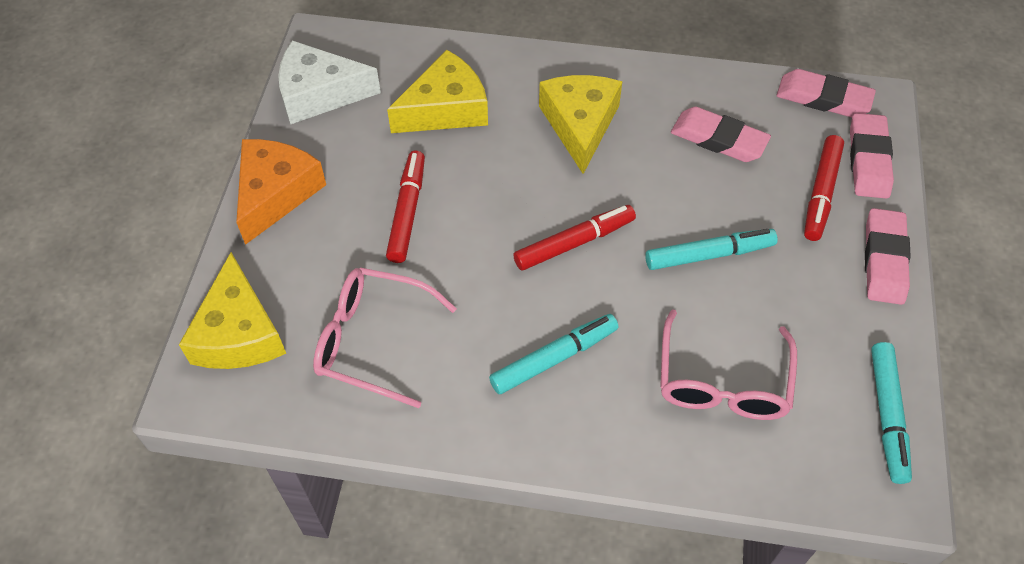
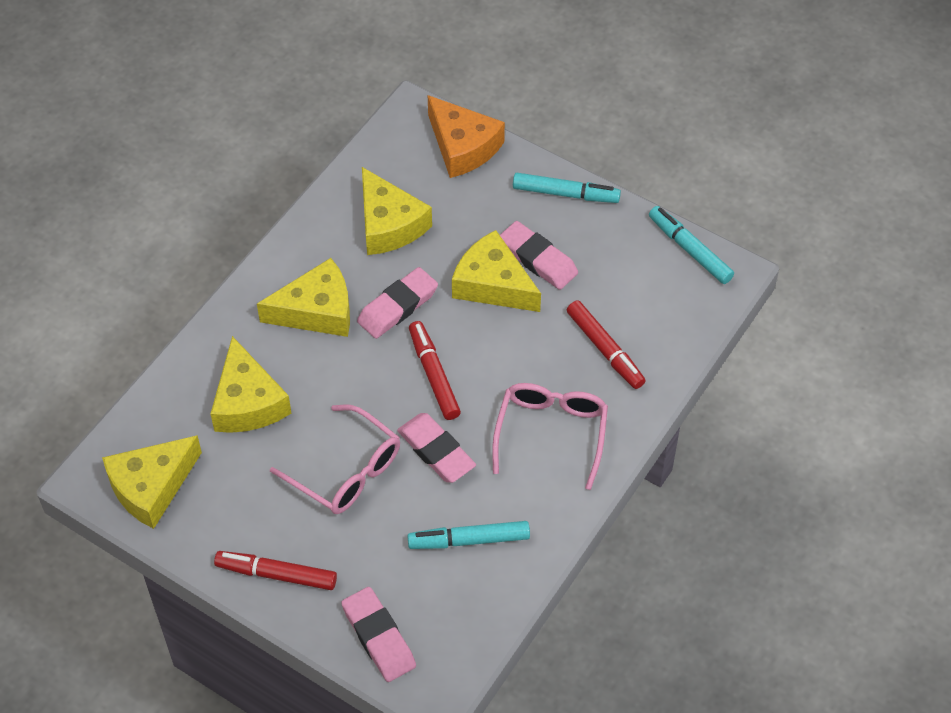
white cheese: [278,40,381,124] = 1 -> none = 0
yellow cheese: [179,252,286,369] [387,50,488,133] [539,75,623,174] = 3 -> [102,435,202,529] [211,336,291,433] [257,258,350,337] [362,167,432,255] [452,230,541,312] = 5

